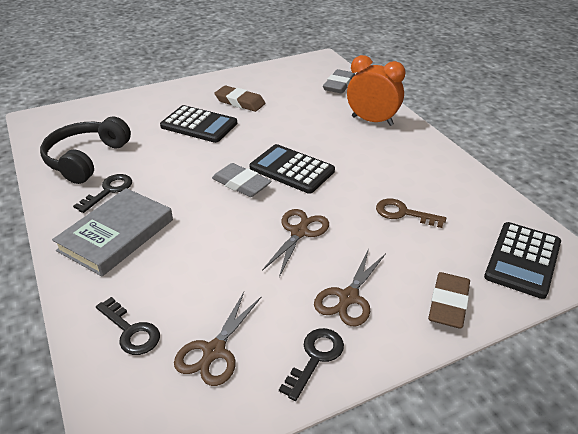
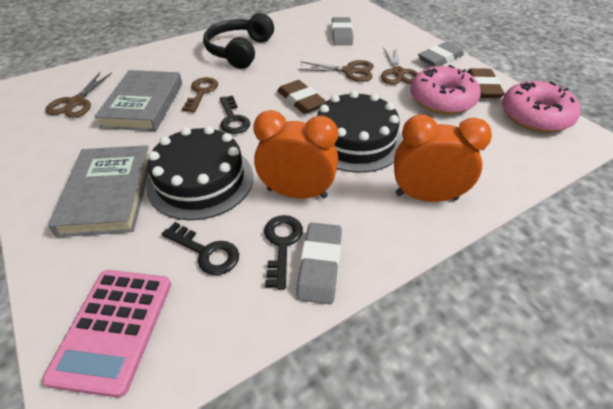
black cake: none = 0 -> [146,126,253,220] [317,91,403,173] = 2
black calculator: [160,105,237,143] [250,144,335,194] [484,222,561,299] = 3 -> none = 0
grey book: [52,188,173,276] = 1 -> [48,145,149,237] [94,70,182,131] = 2
grey eraser: [212,163,271,197] [323,69,355,94] = 2 -> [296,222,342,304] [332,17,353,45] [418,42,464,67] = 3
orange clock: [347,55,406,126] = 1 -> [253,110,338,199] [394,114,492,202] = 2
pink calculator: none = 0 -> [42,270,171,398] = 1
pink donut: none = 0 -> [410,65,481,114] [502,81,581,133] = 2

